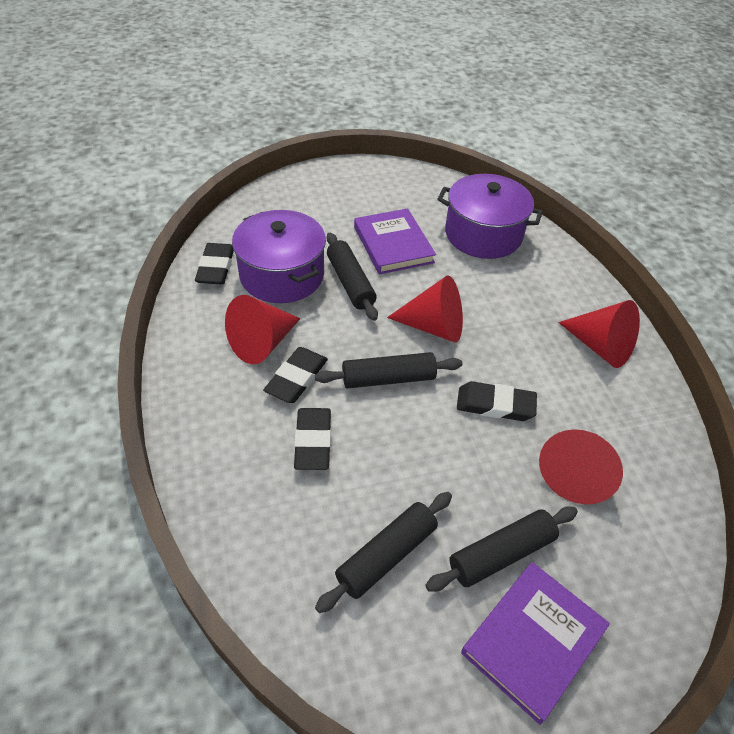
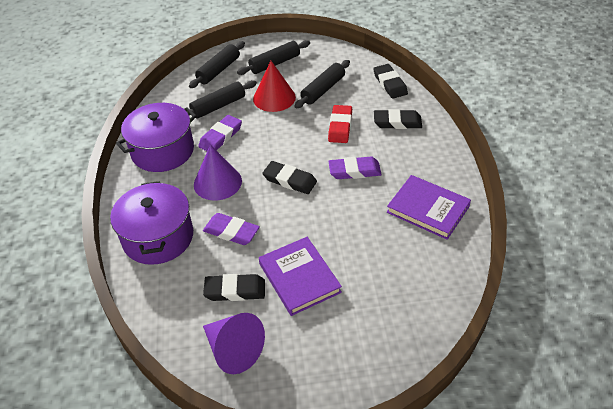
purple cone: none = 0 -> [194,145,242,200] [203,313,265,374] = 2
purple eraser: none = 0 -> [198,115,242,151] [203,213,260,245] [328,157,382,179] = 3
red cone: [225,295,300,364] [387,275,463,343] [539,429,623,504] [558,300,640,368] = 4 -> [253,61,296,112] = 1
red eraser: none = 0 -> [328,105,352,143] = 1

